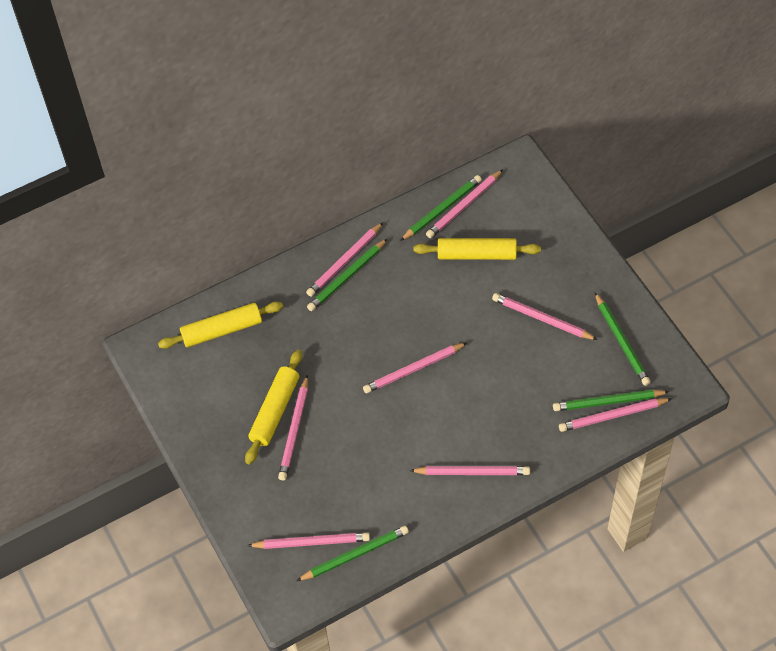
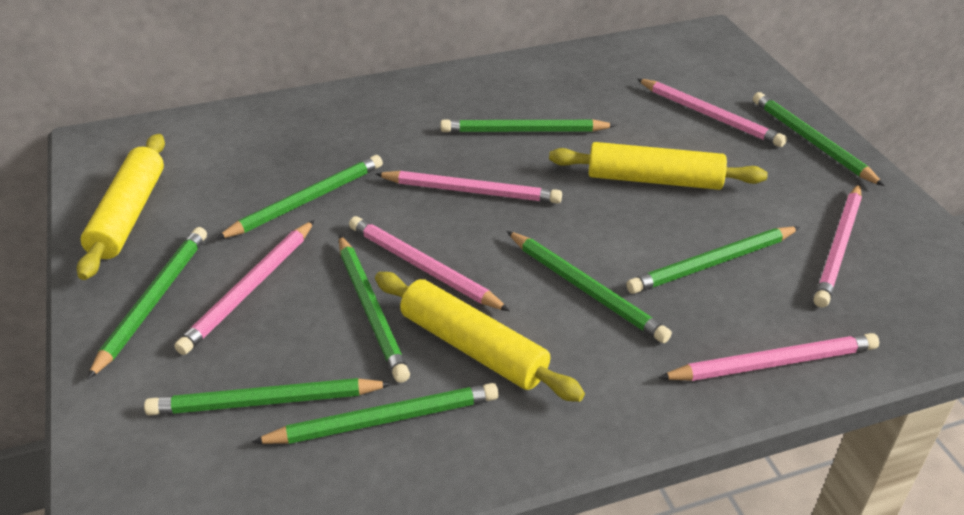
green pencil: [297,526,409,581] [307,238,388,311] [400,175,482,241] [553,390,670,411] [595,293,651,386] = 5 -> [87,227,207,380] [144,378,392,415] [216,155,383,239] [252,383,499,444] [339,235,410,383] [440,119,617,132] [507,231,672,343] [626,226,800,294] [753,92,885,186] = 9
pink pencil: [247,532,370,549] [278,375,308,481] [306,222,383,297] [363,343,467,394] [409,466,530,475] [426,169,503,238] [492,293,598,340] [559,398,672,432] = 8 -> [174,220,315,355] [349,216,510,311] [375,171,562,203] [637,79,787,147] [658,333,879,381] [814,184,862,308] = 6

